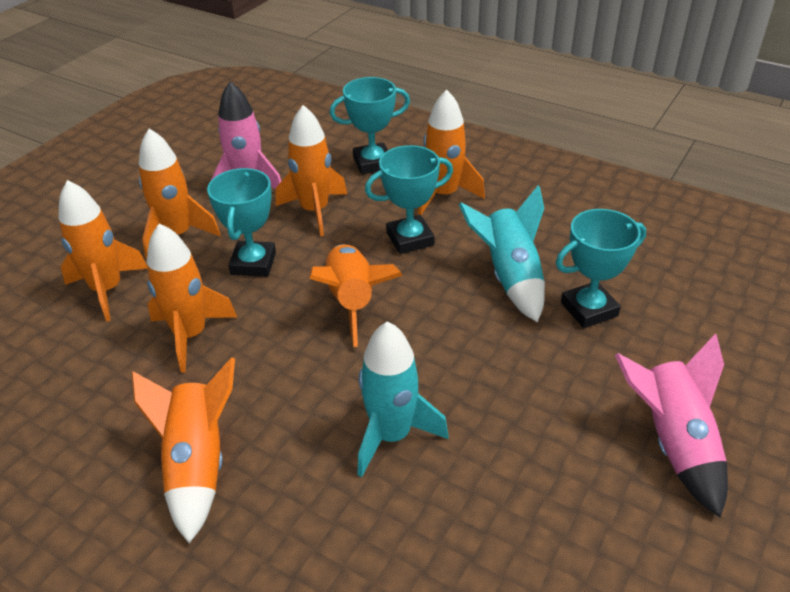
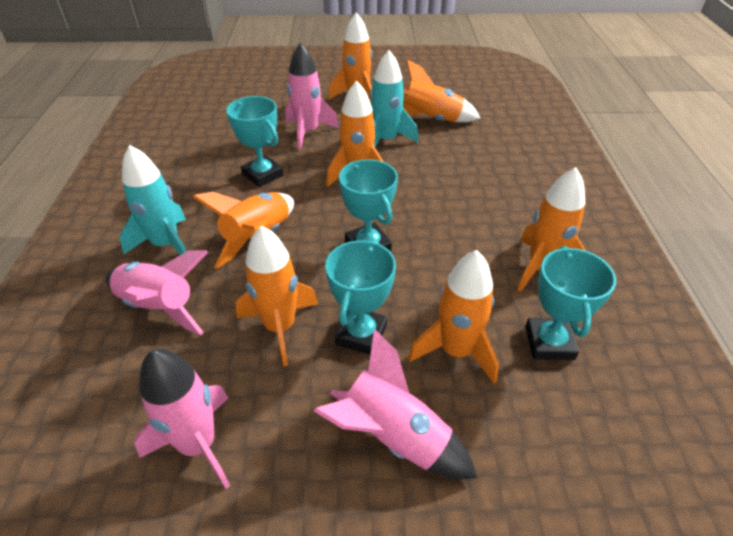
pink rocket: [211,81,281,190] [615,334,728,517] = 2 -> [106,250,209,335] [134,349,230,489] [286,42,339,150] [314,329,477,479] = 4

